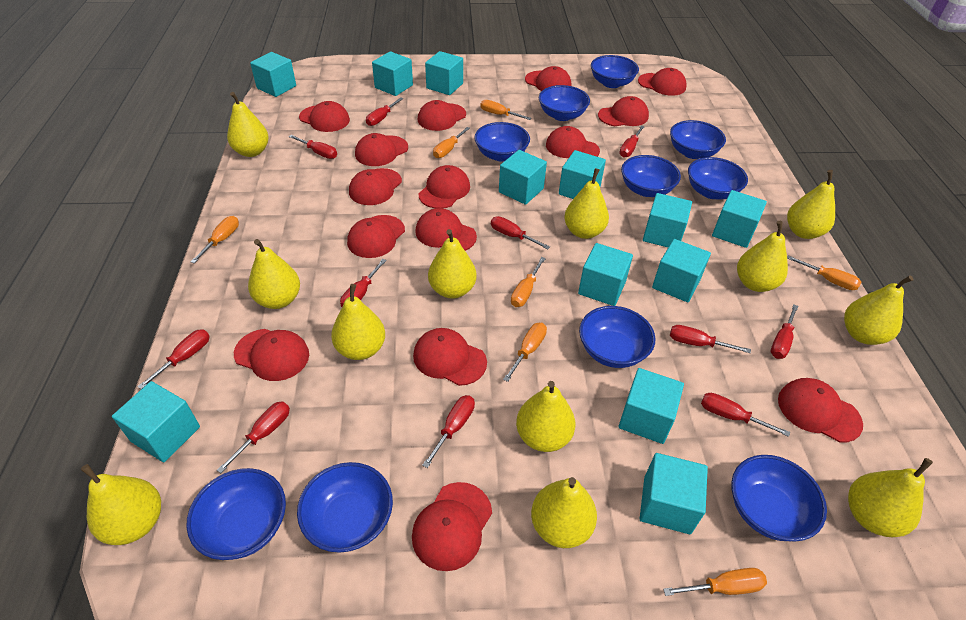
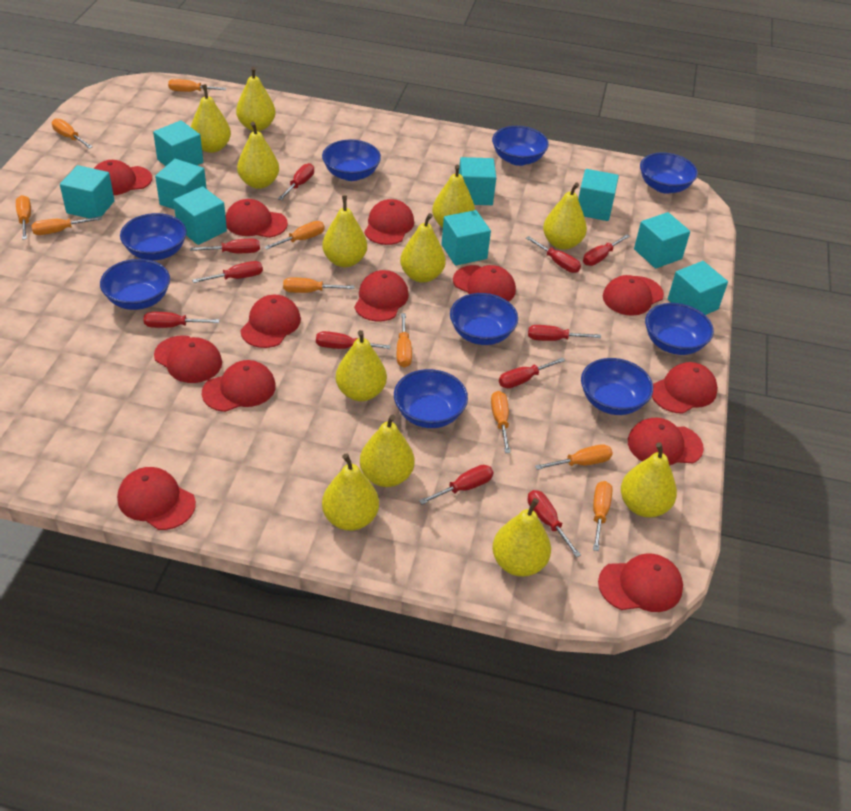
blue bowl: [186,468,286,560] [297,462,393,553] [474,122,530,162] [539,85,590,121] [579,306,655,368] [591,55,639,88] [621,155,681,197] [670,120,726,159] [688,157,748,200] [731,455,827,542] = 10 -> [100,259,170,310] [120,213,187,260] [322,140,381,181] [394,369,468,428] [450,293,518,345] [492,126,549,166] [581,358,653,415] [640,152,698,194] [645,303,714,355] = 9
orange screwdriver: [191,216,239,263] [433,127,470,158] [481,100,531,120] [503,323,547,382] [511,257,546,307] [663,568,767,596] [787,255,861,290] = 7 -> [16,195,31,240] [31,216,102,235] [52,118,93,149] [168,79,227,92] [264,221,325,250] [283,277,355,293] [397,313,412,368] [491,391,511,453] [535,444,613,470] [593,481,613,551] = 10
red cap: [234,329,309,381] [299,101,350,132] [347,215,405,258] [349,168,402,205] [355,133,408,166] [412,482,492,571] [413,328,487,386] [415,208,477,251] [418,100,466,131] [418,165,470,209] [525,66,571,91] [546,126,600,158] [598,96,649,126] [638,68,687,96] [778,378,863,443] = 15 -> [94,160,152,195] [117,467,196,530] [154,335,222,383] [202,360,276,412] [226,199,288,238] [240,295,301,348] [354,270,409,322] [364,199,414,245] [453,265,516,301] [598,553,683,612] [603,275,664,316] [628,417,704,466] [652,362,718,414] = 13
turquoise cube: [112,381,200,462] [250,52,296,97] [372,51,413,96] [425,51,463,95] [499,150,547,205] [559,150,606,199] [578,243,633,306] [618,368,684,444] [640,453,708,534] [643,193,692,247] [652,239,711,302] [712,190,767,248] = 12 -> [60,165,115,218] [153,120,203,166] [155,159,207,210] [173,186,227,245] [442,210,491,266] [459,157,496,205] [578,169,619,221] [634,212,690,269] [668,261,728,315] = 9

